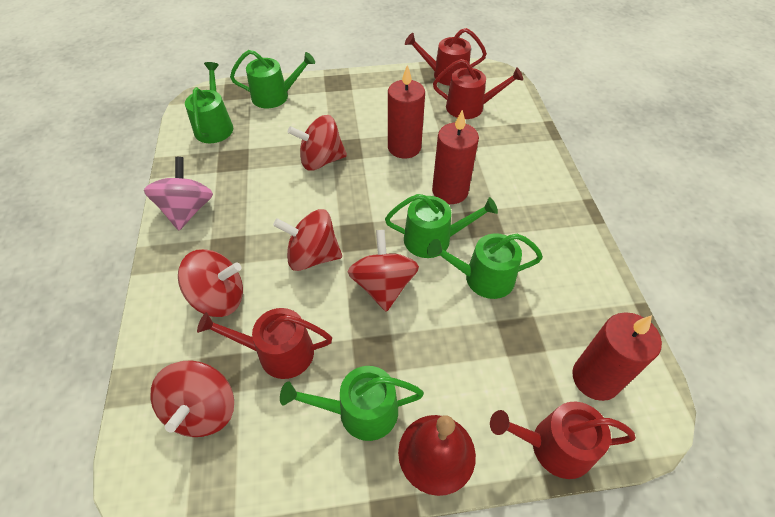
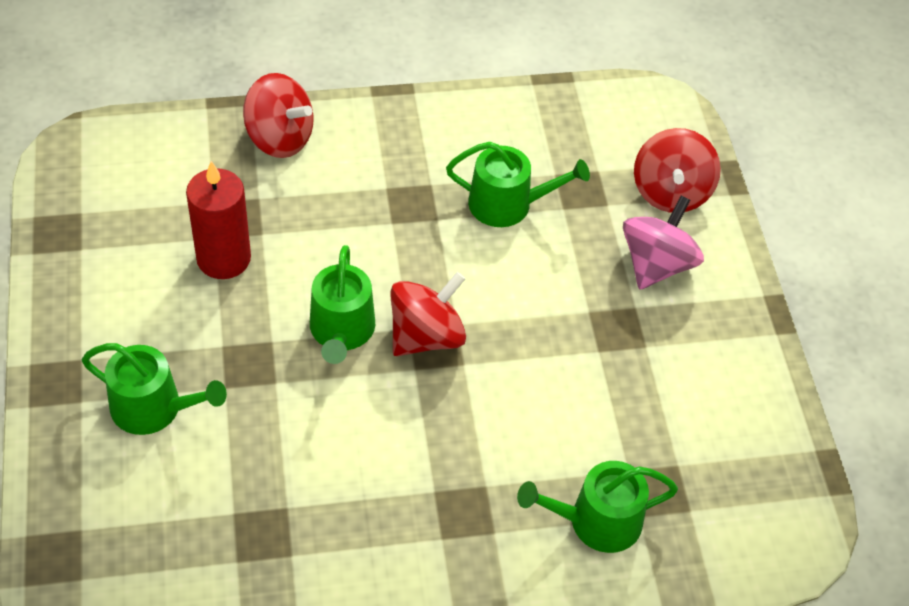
green watering can: [185,62,233,143] [230,50,315,108] [280,366,424,441] [385,194,498,258] [427,233,543,299] = 5 -> [82,343,227,435] [310,245,375,364] [446,142,590,227] [517,461,678,553] = 4
red bell: [398,415,476,496] = 1 -> none = 0
red candle: [388,65,425,159] [432,110,479,204] [572,312,662,401] = 3 -> [186,161,251,279] = 1
red spinning top: [151,360,234,437] [178,249,243,317] [273,209,342,271] [288,115,347,171] [348,230,419,312] = 5 -> [243,73,314,158] [390,272,466,356] [634,128,721,213] = 3
red watering can: [197,308,332,379] [405,28,487,86] [433,59,523,119] [490,402,636,479] = 4 -> none = 0

